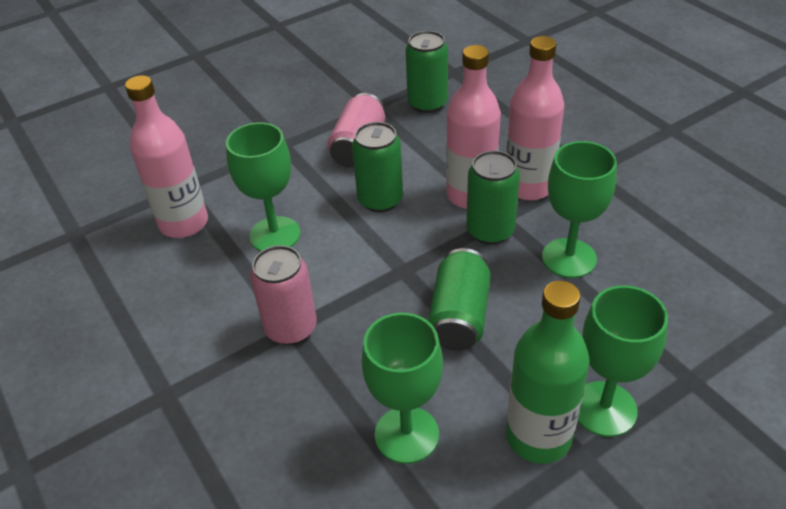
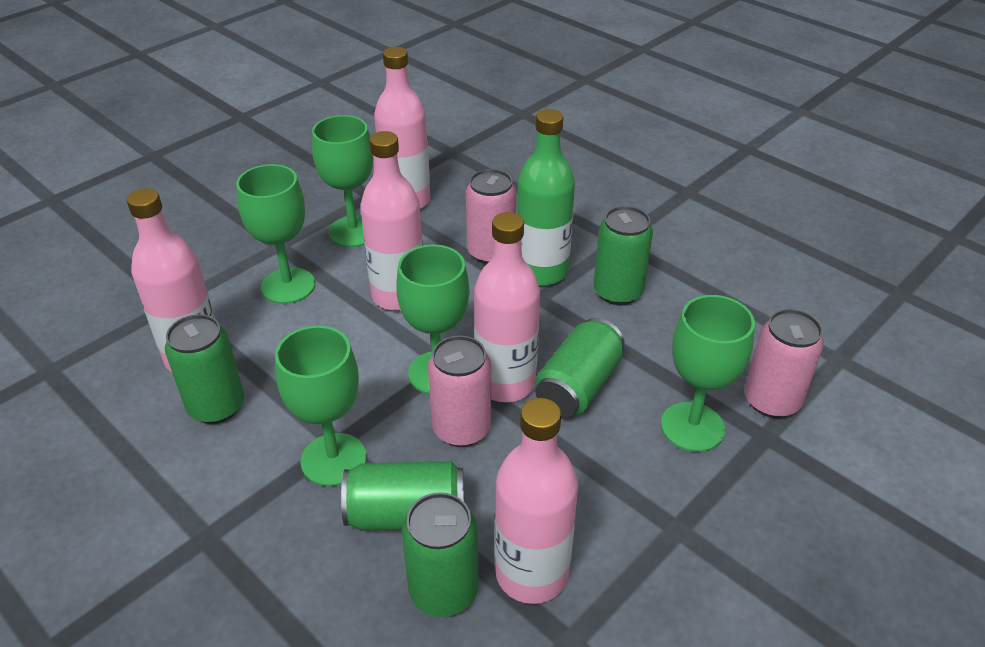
green can: [352,122,403,212] [406,31,448,113] [428,248,491,351] [467,151,520,245] = 4 -> [165,314,244,424] [341,461,464,531] [402,492,479,617] [535,318,625,418] [594,206,653,305] = 5
green goblet: [226,122,300,251] [362,312,443,464] [542,141,617,278] [578,285,668,437] = 4 -> [236,164,315,304] [275,325,367,486] [312,115,373,247] [396,244,470,395] [661,295,755,452] = 5
pink bottle: [125,75,208,238] [446,45,501,209] [506,36,564,200] = 3 -> [127,188,215,372] [360,131,423,311] [374,47,430,209] [474,212,540,402] [495,398,578,604] = 5
pink can: [250,245,317,345] [327,93,385,168] = 2 -> [428,335,491,447] [466,169,516,264] [744,309,824,418] = 3

